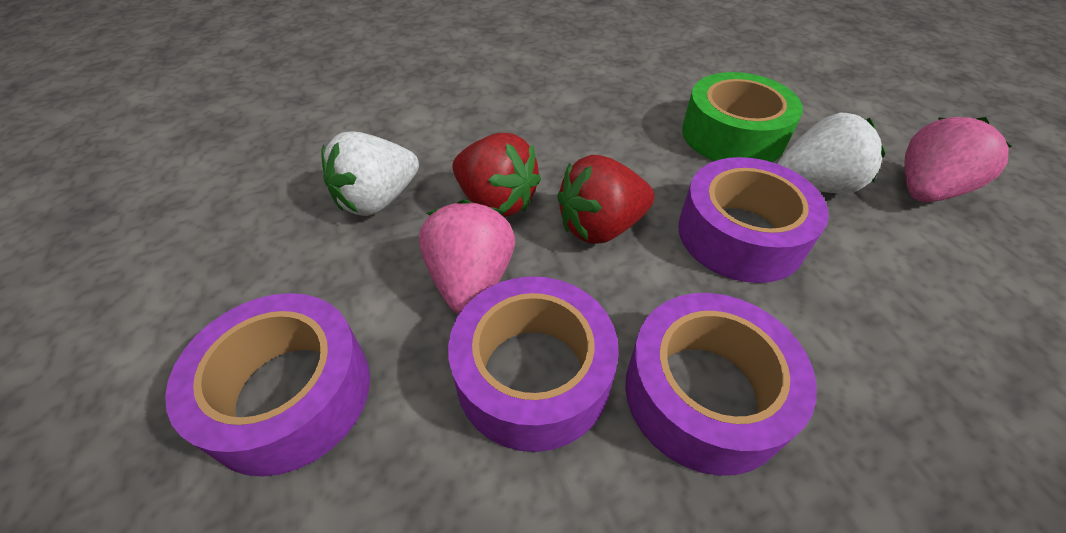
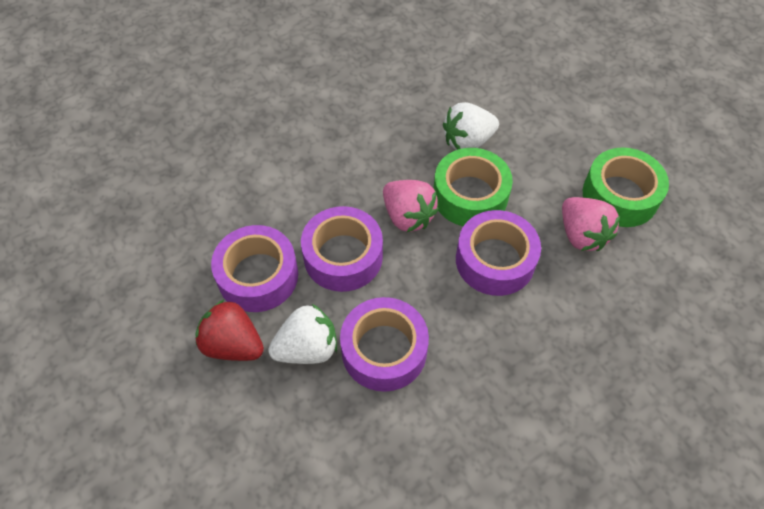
green tape: [682,72,803,162] = 1 -> [434,148,513,226] [583,147,669,227] = 2
red strawberry: [452,133,541,217] [557,155,655,244] = 2 -> [195,299,264,361] = 1

